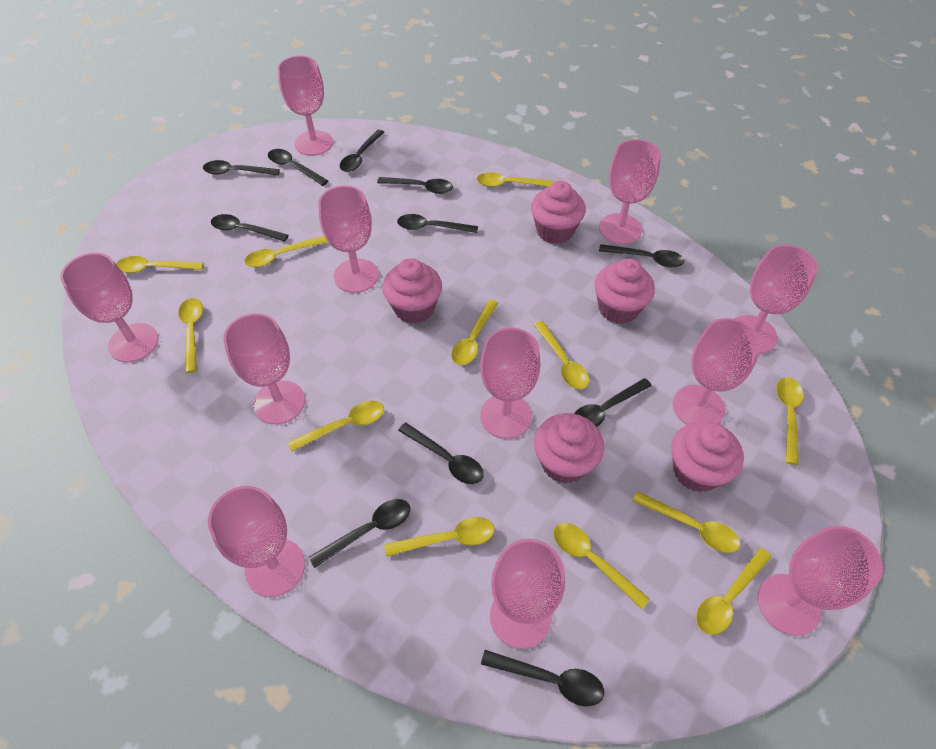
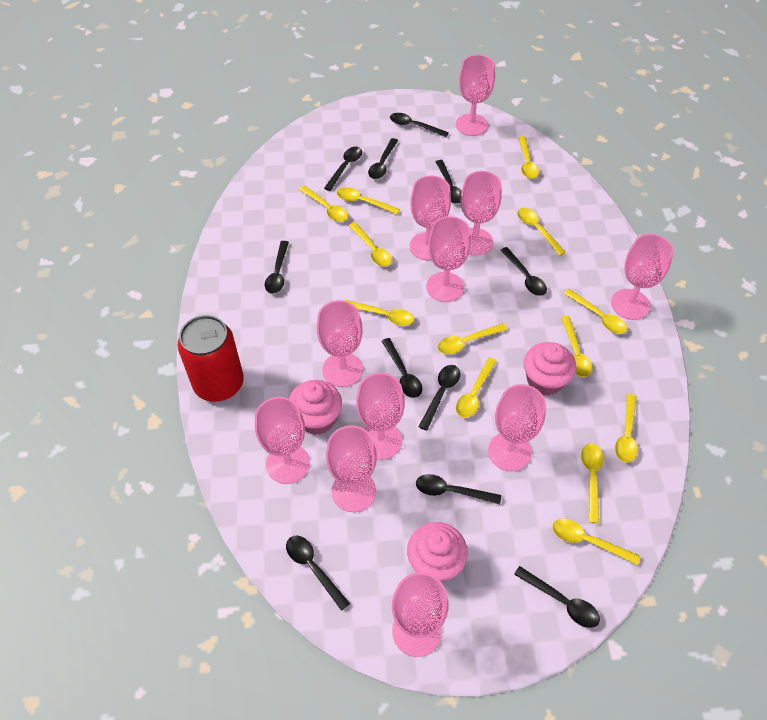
pink cupcake: [382,258,442,323] [531,181,586,244] [534,413,604,484] [594,259,655,324] [671,421,744,492] = 5 -> [289,380,342,435] [407,522,468,582] [524,342,576,396] = 3
red can: none = 0 -> [178,315,244,402] = 1
yellow spoon: [116,256,204,273] [178,298,203,373] [245,236,327,267] [288,401,384,452] [384,517,494,557] [451,300,498,365] [477,172,554,187] [534,321,589,389] [553,523,650,609] [633,491,740,553] [696,548,772,635] [776,377,803,465] = 12 -> [299,186,348,222] [337,187,400,214] [345,300,414,326] [348,222,392,266] [438,323,507,354] [456,357,497,418] [517,208,566,256] [518,136,539,179] [552,519,640,565] [561,316,592,377] [563,289,627,334] [581,443,604,523] [615,394,638,463] = 13

